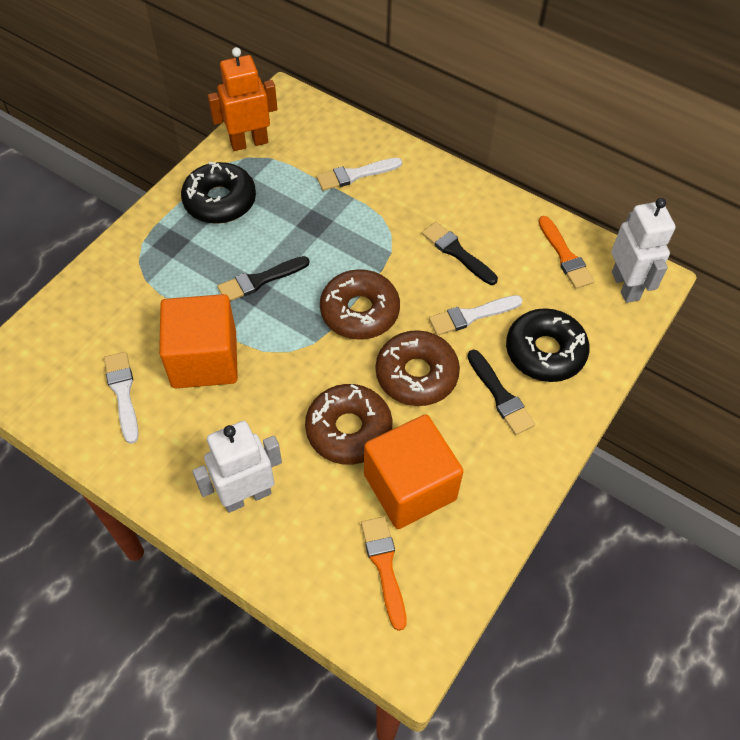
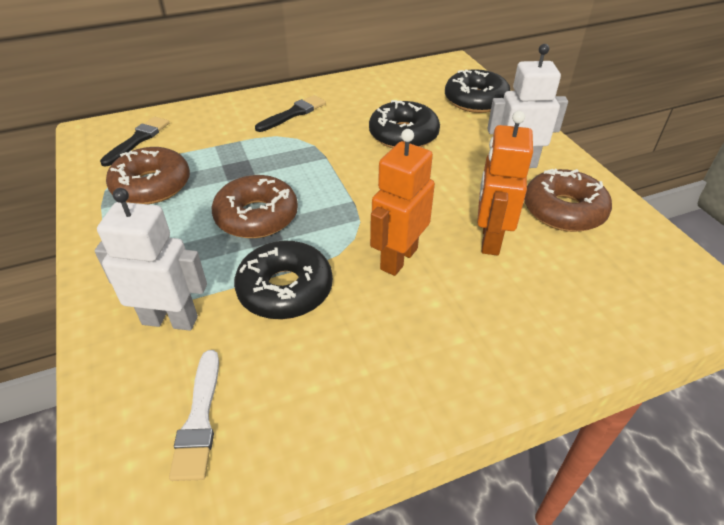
black brush: [217,256,310,301] [422,222,498,285] [467,350,535,435] = 3 -> [100,116,169,167] [255,95,326,132] = 2
black donut: [181,162,256,224] [506,308,590,382] = 2 -> [234,241,333,319] [369,100,440,148] [445,69,511,113] = 3
orange brush: [361,516,406,631] [538,216,594,289] = 2 -> none = 0
orange cube: [159,294,238,388] [364,414,464,529] = 2 -> none = 0
orange robot: [207,47,278,151] = 1 -> [370,129,435,276] [477,111,533,256] = 2
white brush: [104,352,139,444] [316,158,402,191] [429,295,523,335] = 3 -> [169,350,219,481] = 1

